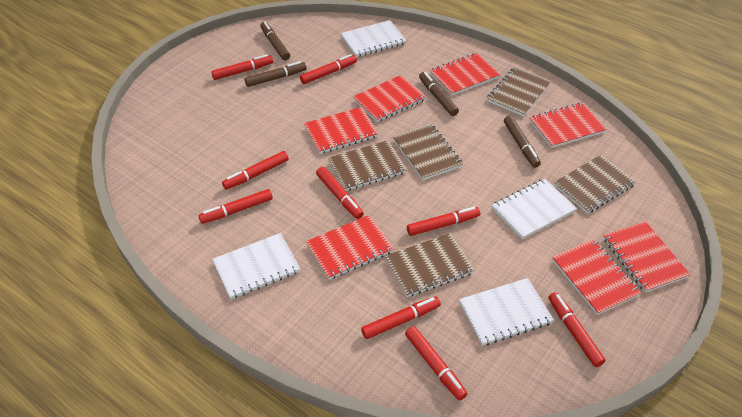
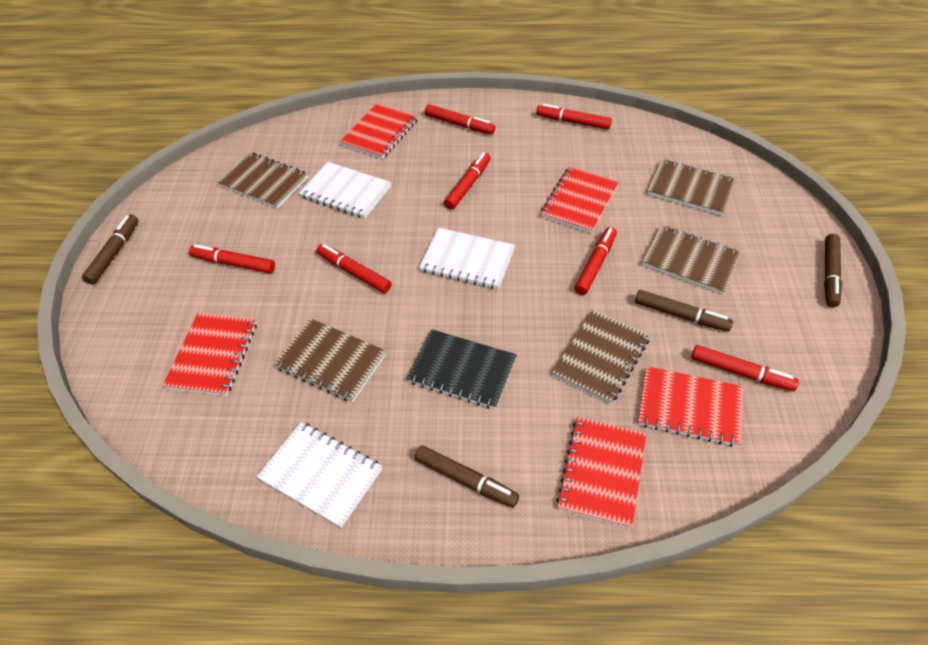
black notebook: none = 0 -> [407,329,517,409] = 1
red marker: [198,189,273,224] [211,54,273,80] [222,151,289,190] [300,54,357,84] [316,167,364,219] [361,296,441,339] [405,326,467,401] [407,207,480,236] [548,292,606,367] = 9 -> [189,244,275,273] [316,244,391,293] [425,104,495,134] [444,152,491,210] [536,104,612,129] [574,227,617,295] [691,345,799,391] = 7
red notebook: [304,107,379,154] [306,215,394,280] [353,75,426,122] [429,53,500,96] [530,103,607,148] [552,239,641,315] [603,221,690,293] = 7 -> [163,312,257,396] [340,103,418,159] [541,166,619,233] [556,417,646,529] [638,366,743,447] = 5
white notebook: [212,233,300,299] [341,20,407,57] [459,278,554,346] [492,179,577,239] = 4 -> [256,422,382,528] [299,162,391,219] [419,228,515,289] = 3

